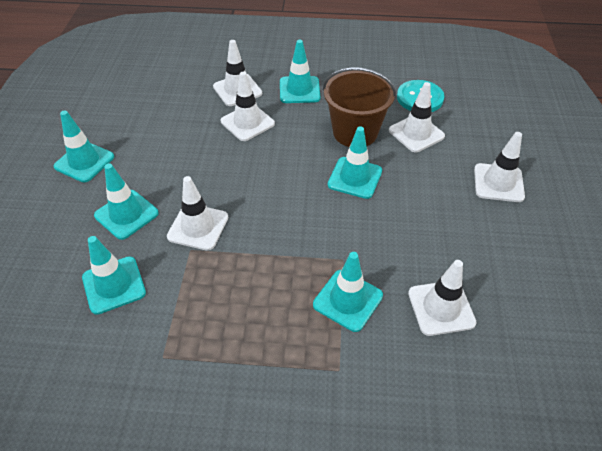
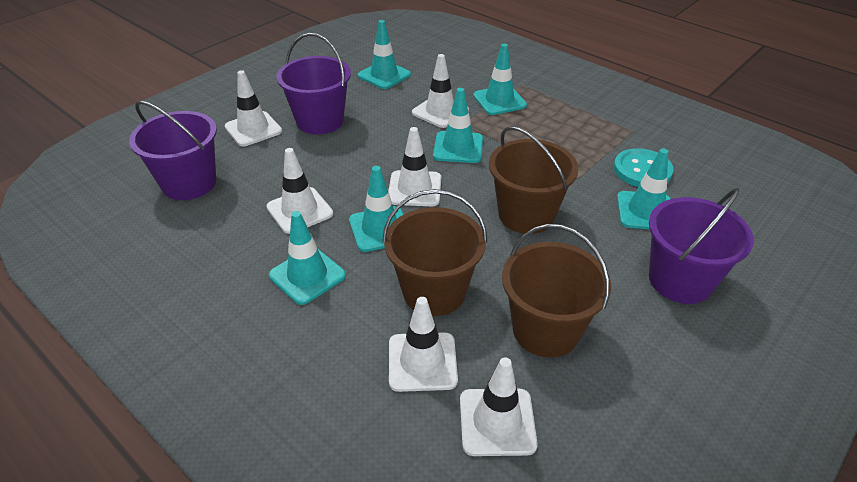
brown bucket: [323,68,396,147] = 1 -> [382,189,487,316] [489,126,578,234] [502,224,611,358] = 3
purple bucket: none = 0 -> [129,101,217,200] [276,33,351,134] [649,188,754,304] = 3

